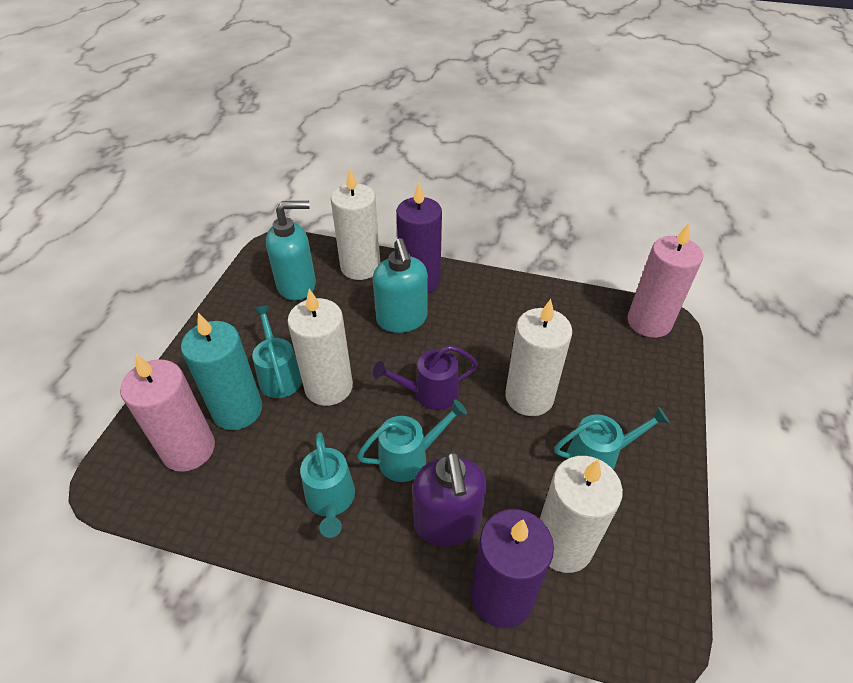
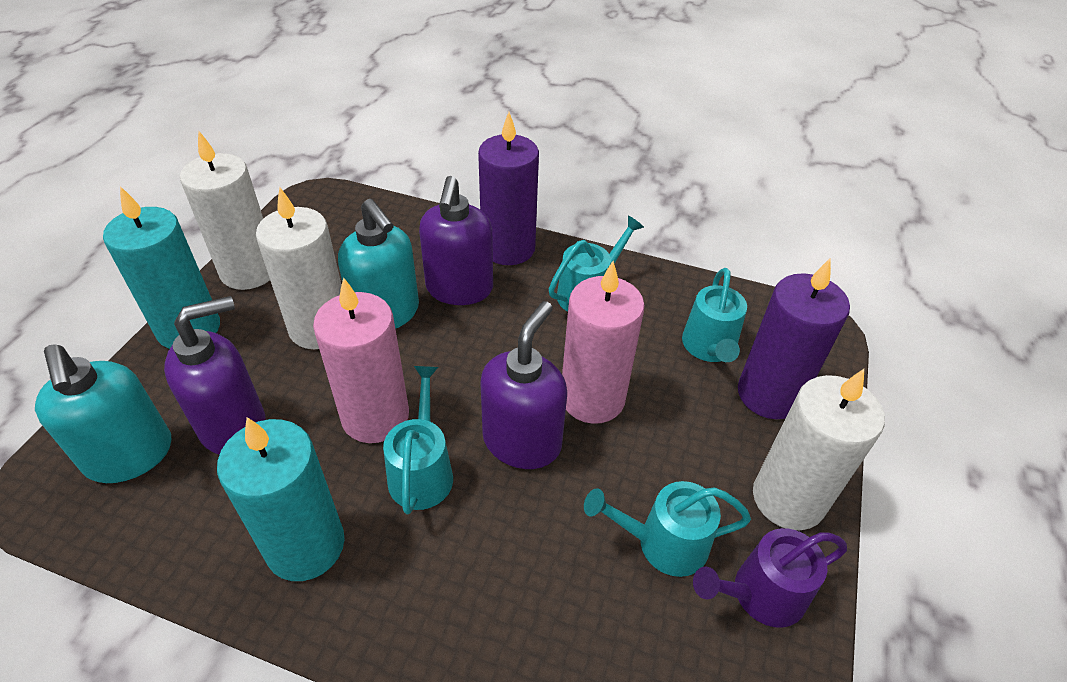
purple soap dispenser: [413,451,487,547] = 1 -> [164,296,266,455] [419,176,493,305] [480,301,567,469] = 3
turquoise candle: [181,313,263,430] = 1 -> [103,186,220,349] [217,417,345,581] = 2
white candle: [287,289,353,406] [331,169,380,280] [505,299,572,416] [540,456,623,573] = 4 -> [180,130,270,290] [256,187,342,349] [753,369,885,530] = 3

